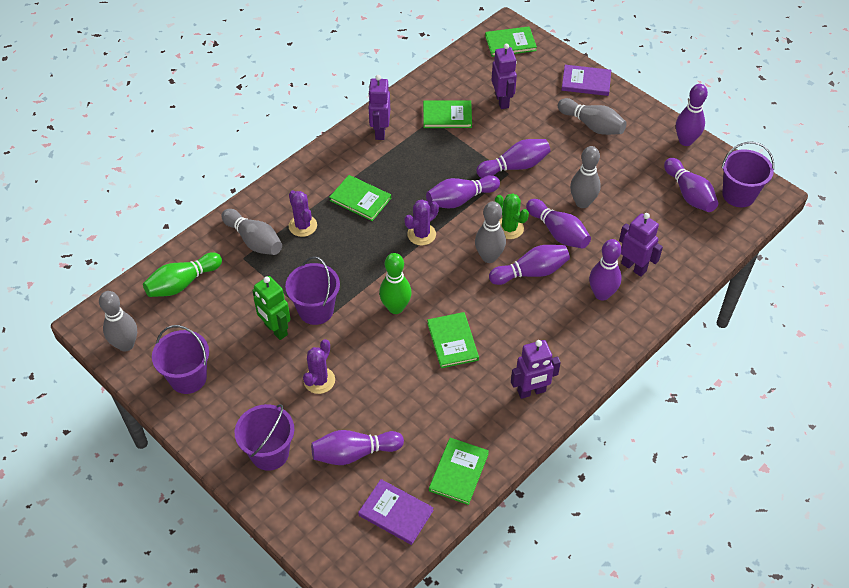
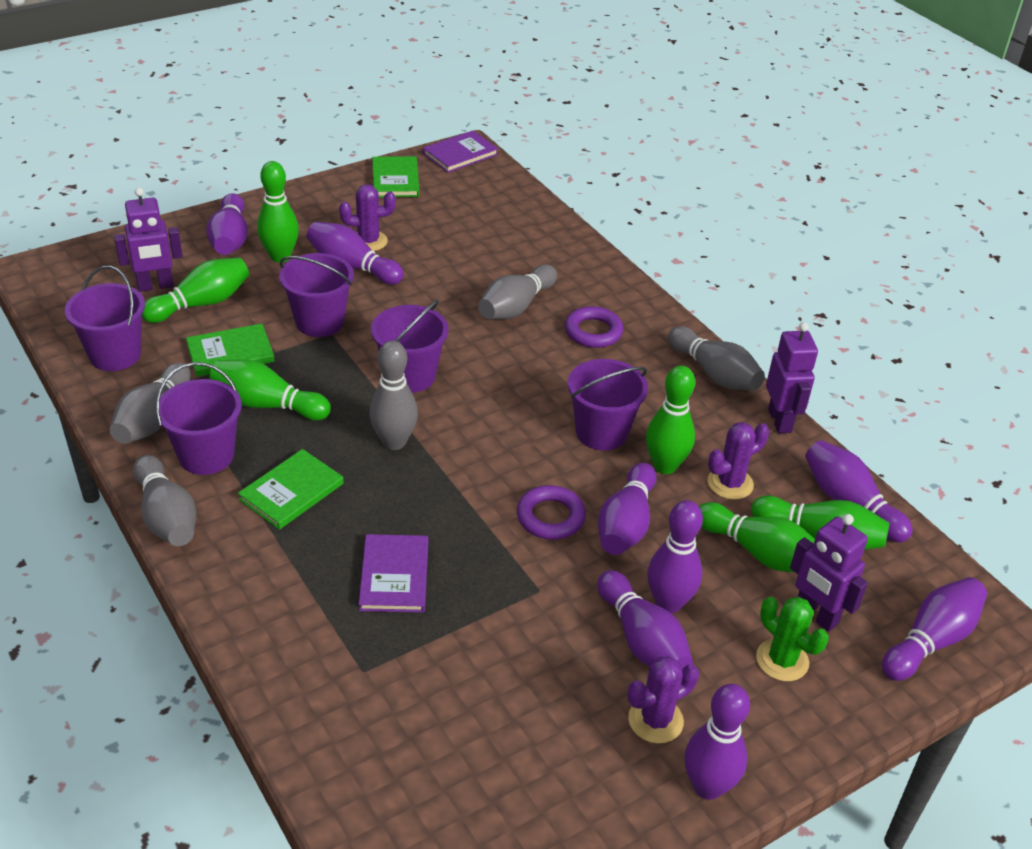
green book: [329,175,391,221] [423,100,472,128] [427,312,479,368] [429,438,489,505] [485,26,537,57] = 5 -> [186,324,275,377] [238,449,344,530] [372,156,419,197] = 3
green bowling pin: [143,252,222,297] [379,253,411,314] = 2 -> [142,257,249,323] [210,360,331,420] [257,161,299,263] [646,366,695,474] [699,502,815,572] [751,495,889,550] = 6
green robot: [252,276,291,340] = 1 -> none = 0
purple bucket: [152,325,209,394] [235,404,294,471] [285,256,340,325] [722,141,774,207] = 4 -> [65,266,145,371] [156,362,242,475] [279,253,354,337] [371,300,449,393] [568,359,648,451] = 5
purple ring: none = 0 -> [517,485,586,540] [565,306,623,348] = 2
purple robot: [368,75,390,140] [492,44,517,109] [511,340,561,399] [619,213,663,277] = 4 -> [114,187,182,292] [766,322,818,433] [790,514,868,632] = 3

